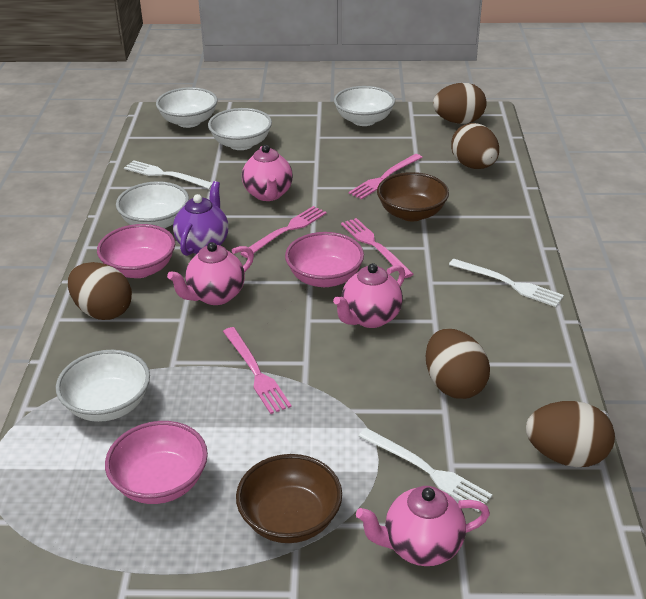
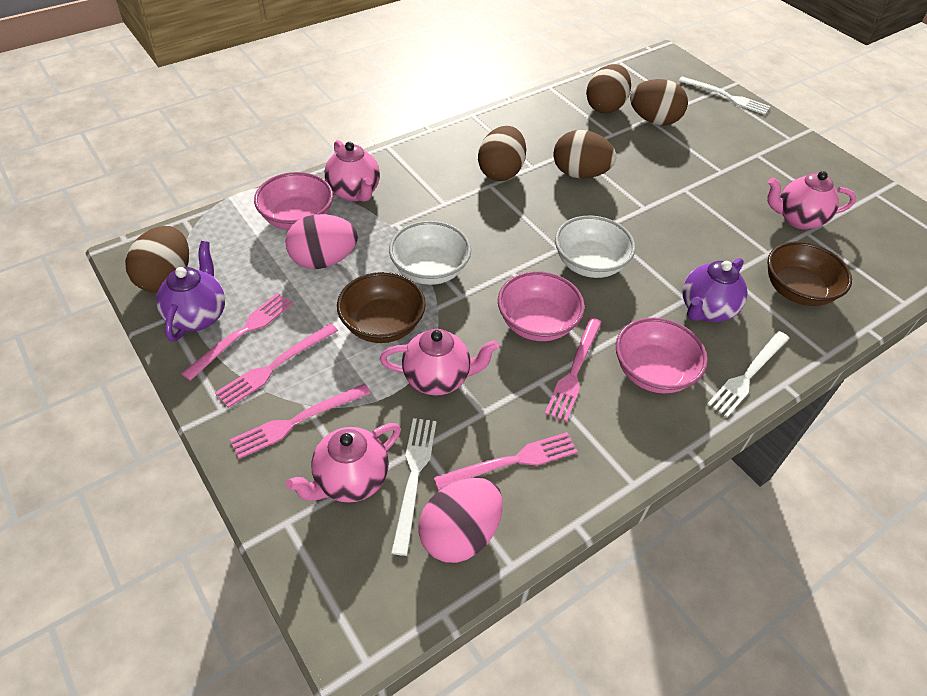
pink egg: none = 0 -> [285,214,358,269] [418,478,503,563] = 2
pink fork: [223,327,292,414] [240,206,327,258] [341,218,413,278] [348,154,423,200] = 4 -> [181,293,293,381] [215,323,338,408] [230,383,371,459] [433,432,578,491] [545,318,602,422] = 5
purple teapot: [173,181,229,256] = 1 -> [156,241,225,342] [683,258,748,322] = 2
white bowl: [56,350,150,422] [116,181,189,229] [156,87,218,128] [208,108,272,150] [334,86,395,126] = 5 -> [389,221,471,285] [555,216,636,278] = 2

